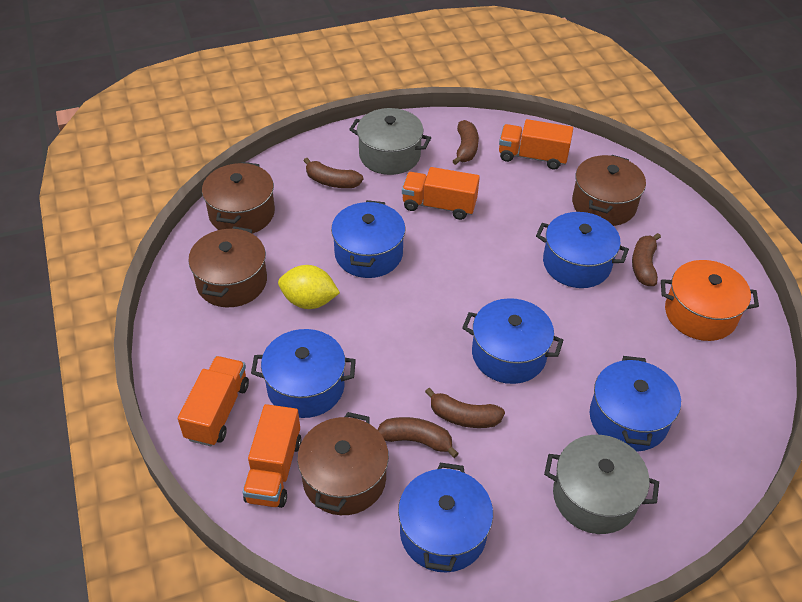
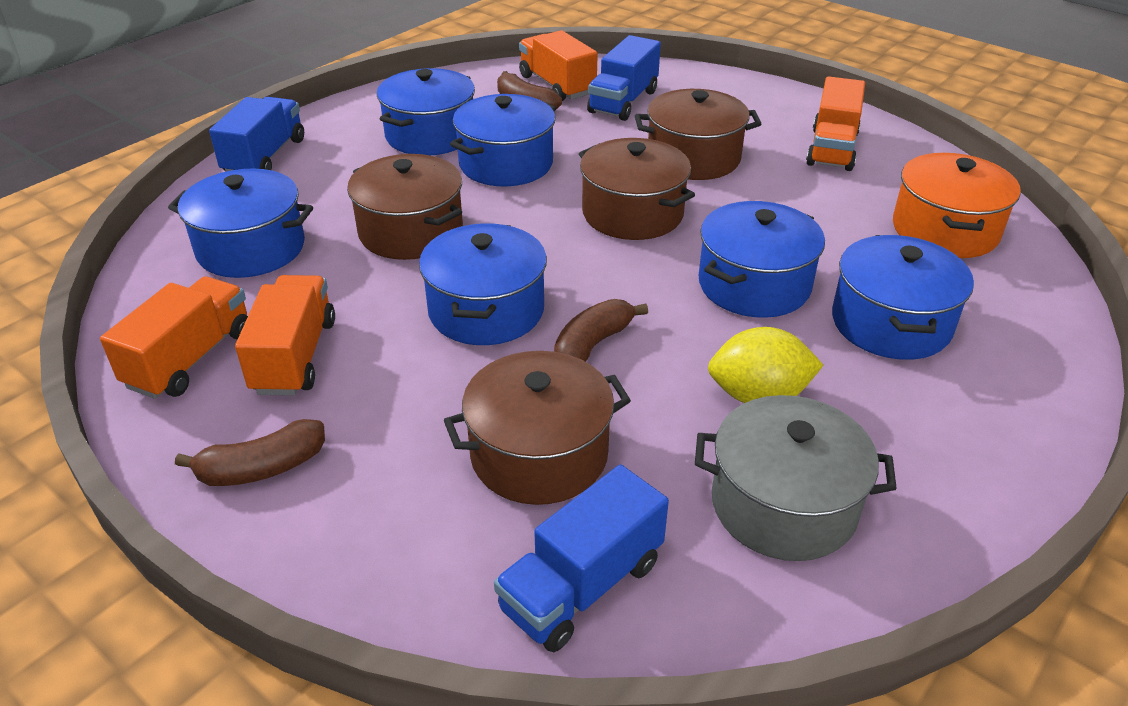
blue truck: none = 0 -> [209,97,304,172] [494,465,669,652] [587,35,661,121] = 3
brown banana: [304,158,363,188] [377,417,459,458] [425,388,505,428] [453,120,479,165] [632,233,661,286] = 5 -> [175,419,325,486] [497,71,562,109] [554,299,648,362] = 3
grey pot: [349,108,431,175] [544,435,659,534] = 2 -> [695,395,897,561] = 1

